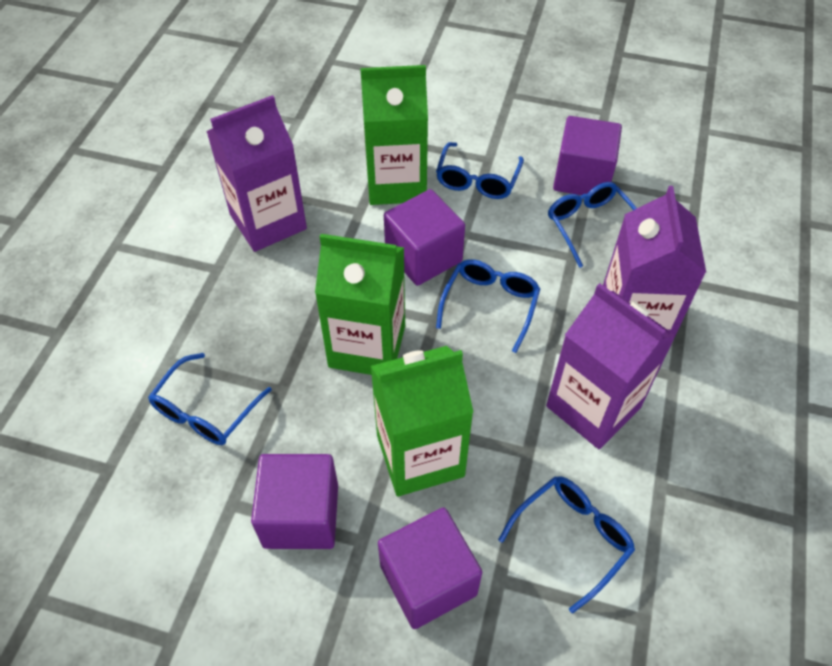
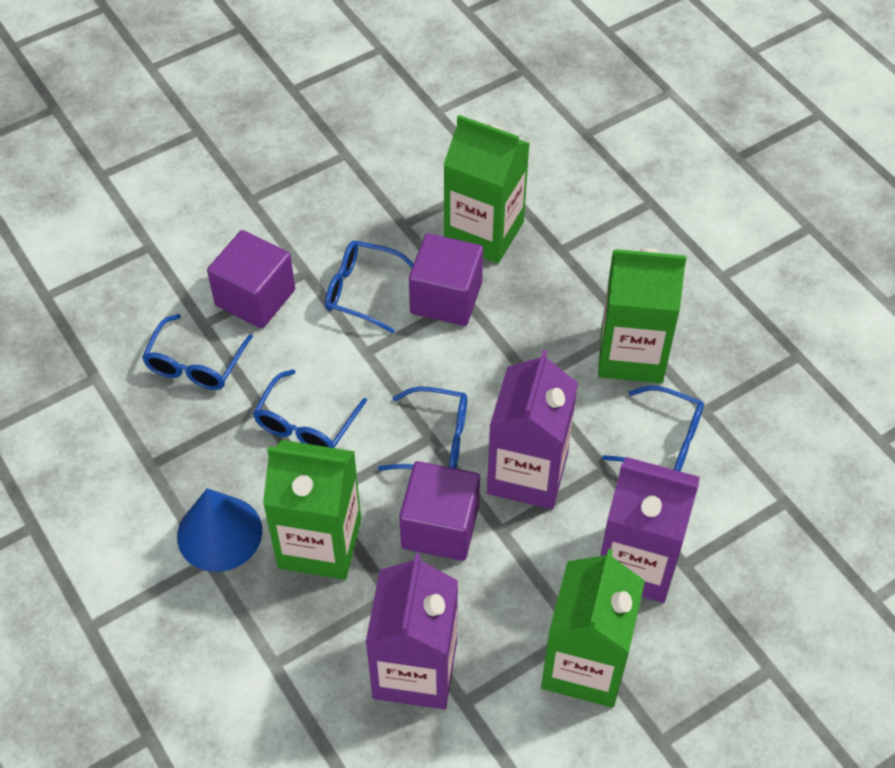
blue cone: none = 0 -> [177,488,262,572] = 1
green carton: [315,234,405,375] [360,65,428,205] [371,346,473,497] = 3 -> [263,440,361,580] [443,115,530,263] [541,549,645,708] [598,248,686,383] = 4
purple cube: [251,454,338,549] [378,507,482,629] [384,189,465,286] [553,116,622,195] = 4 -> [207,230,295,328] [399,461,480,561] [409,233,483,326] = 3

